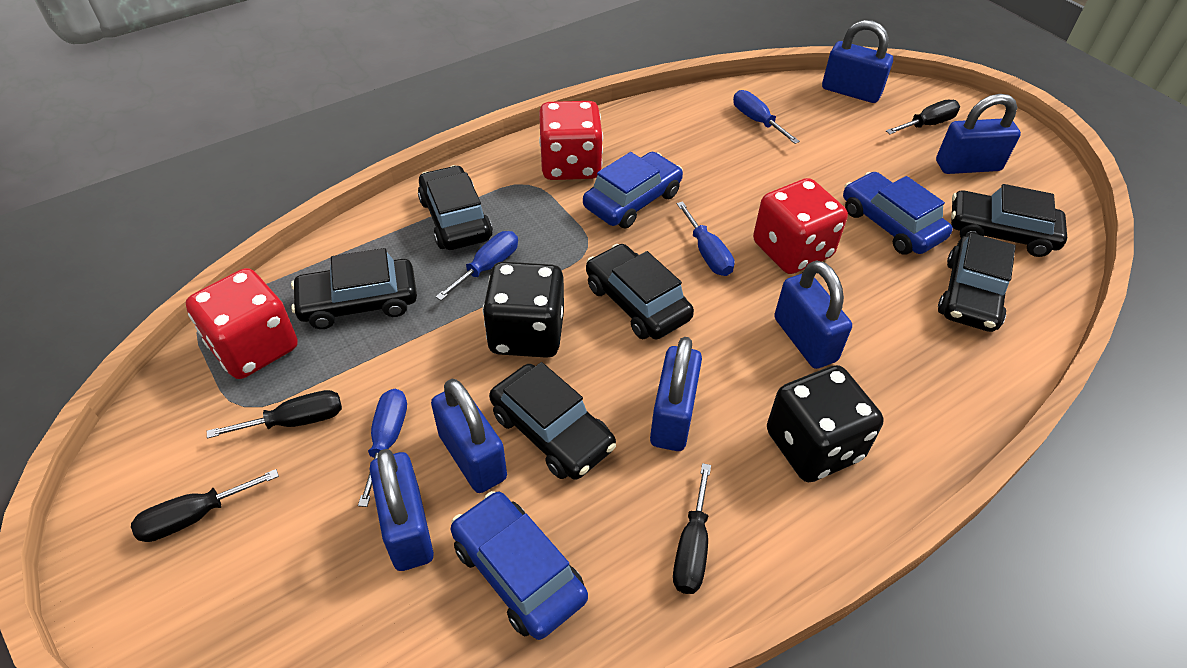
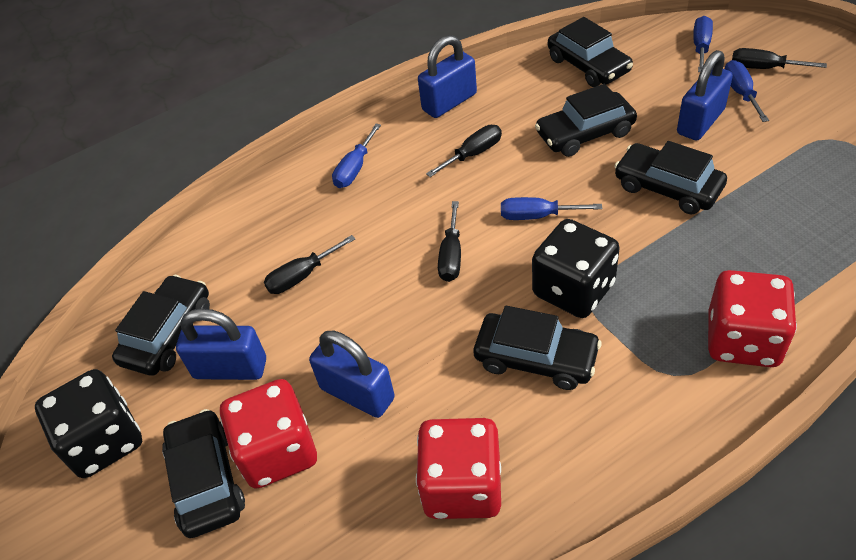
blue car: [450,491,588,640] [583,152,683,228] [843,172,953,255] = 3 -> none = 0
blue padlock: [369,449,434,571] [431,379,507,493] [650,337,702,451] [774,260,852,369] [822,20,893,103] [936,94,1021,174] = 6 -> [176,308,266,380] [309,331,395,418] [418,35,477,118] [677,50,733,140] = 4

